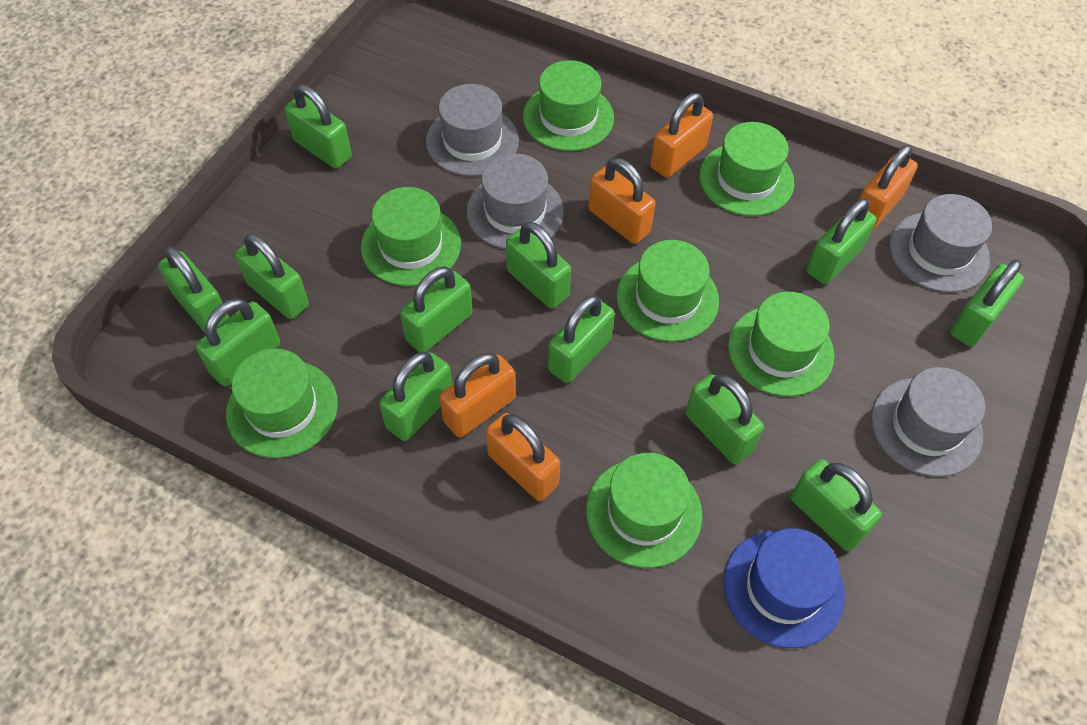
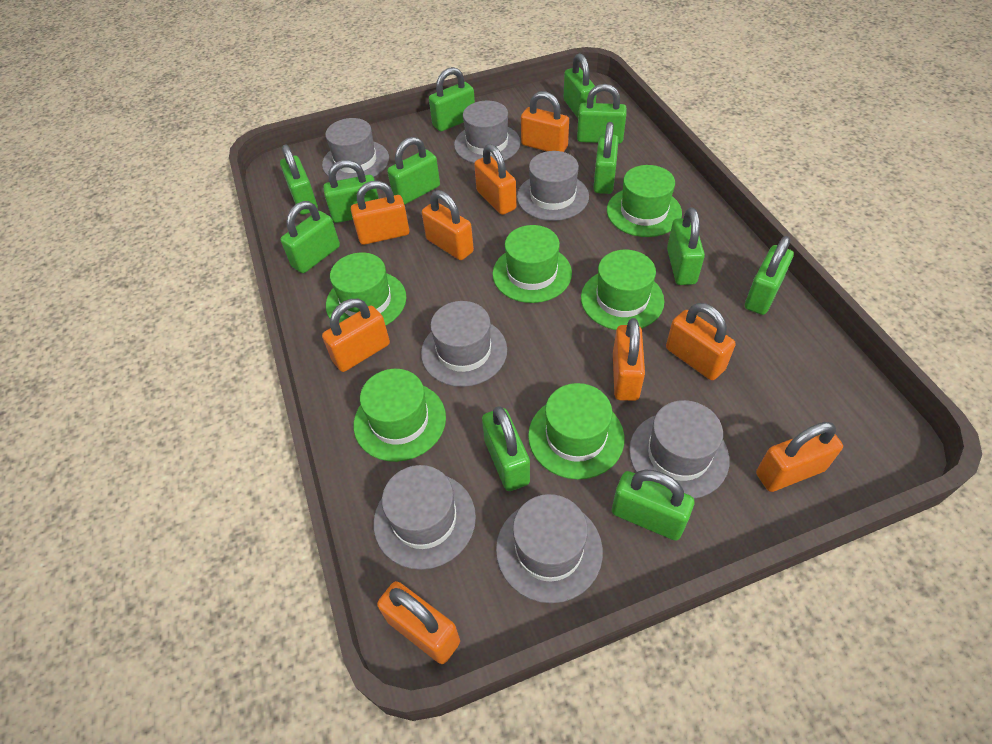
blue hat: [723,528,845,648] = 1 -> none = 0
green hat: [226,348,338,458] [361,187,461,286] [523,60,614,151] [586,453,702,568] [617,240,719,342] [699,122,794,216] [728,292,834,397] = 7 -> [326,253,406,325] [354,369,446,462] [492,225,572,303] [528,383,625,479] [581,250,664,330] [607,165,682,237] = 6
grey hat: [426,84,519,176] [466,153,564,249] [871,367,985,477] [889,194,992,293] = 4 -> [322,118,389,181] [374,465,476,570] [421,301,507,387] [454,101,521,163] [496,494,603,603] [517,151,589,221] [629,400,730,499] = 7
orange padlock: [439,353,516,437] [486,413,560,501] [588,158,656,244] [650,93,713,178] [859,145,918,230] = 5 -> [322,299,390,372] [351,181,410,245] [377,581,460,664] [422,190,474,260] [474,144,517,215] [521,91,569,152] [613,318,645,401] [666,303,736,380] [756,422,843,492] = 9

